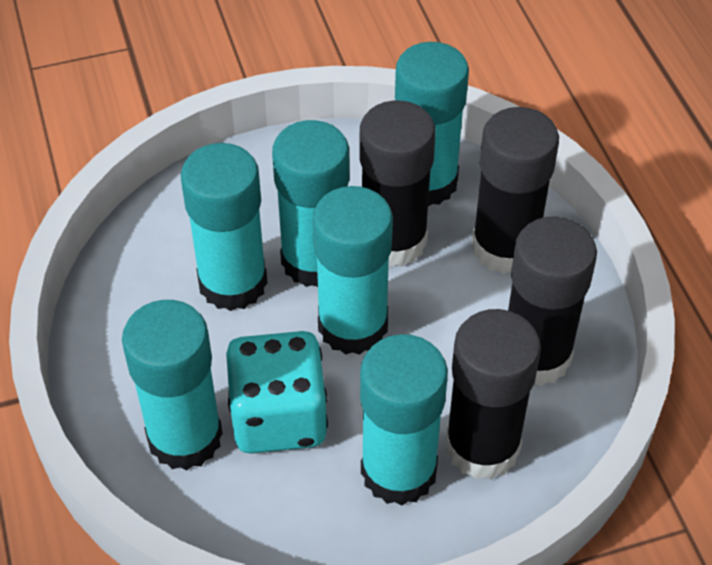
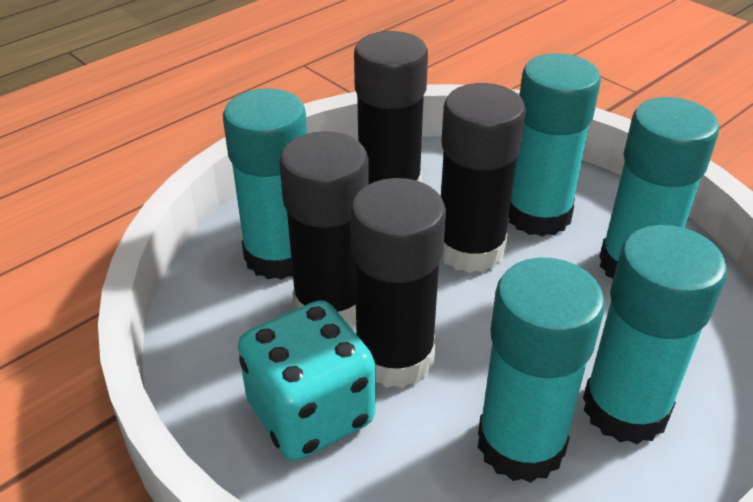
turquoise glue stick: [122,300,223,470] [181,143,267,311] [272,120,349,287] [312,186,393,355] [360,334,448,506] [395,42,469,206] = 6 -> [223,88,307,280] [478,258,605,483] [508,53,601,237] [583,225,727,444] [599,97,719,278] = 5

